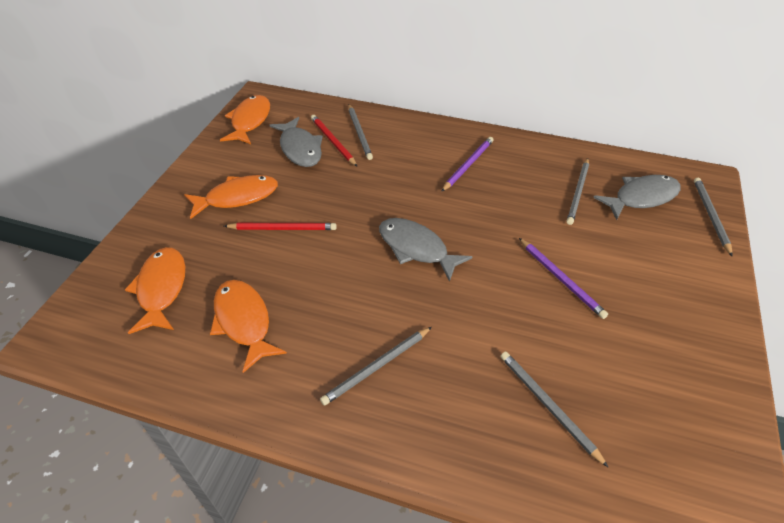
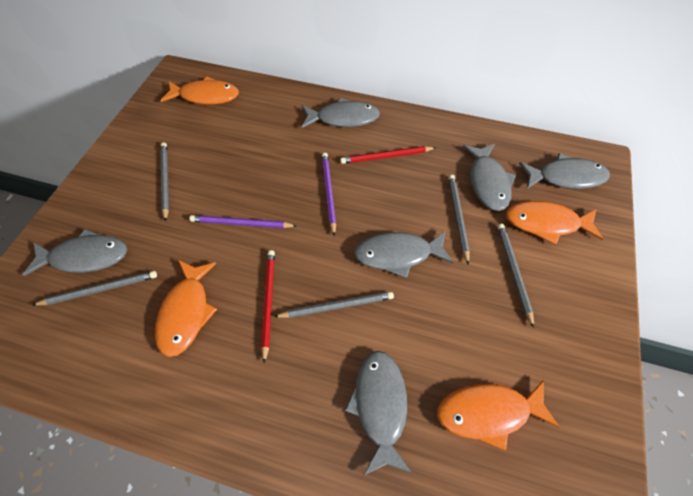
grey fish: [270,117,323,167] [379,218,472,282] [593,175,681,220] = 3 -> [23,229,127,276] [302,98,380,128] [345,351,412,476] [354,231,454,278] [463,144,516,211] [519,153,610,189] = 6

